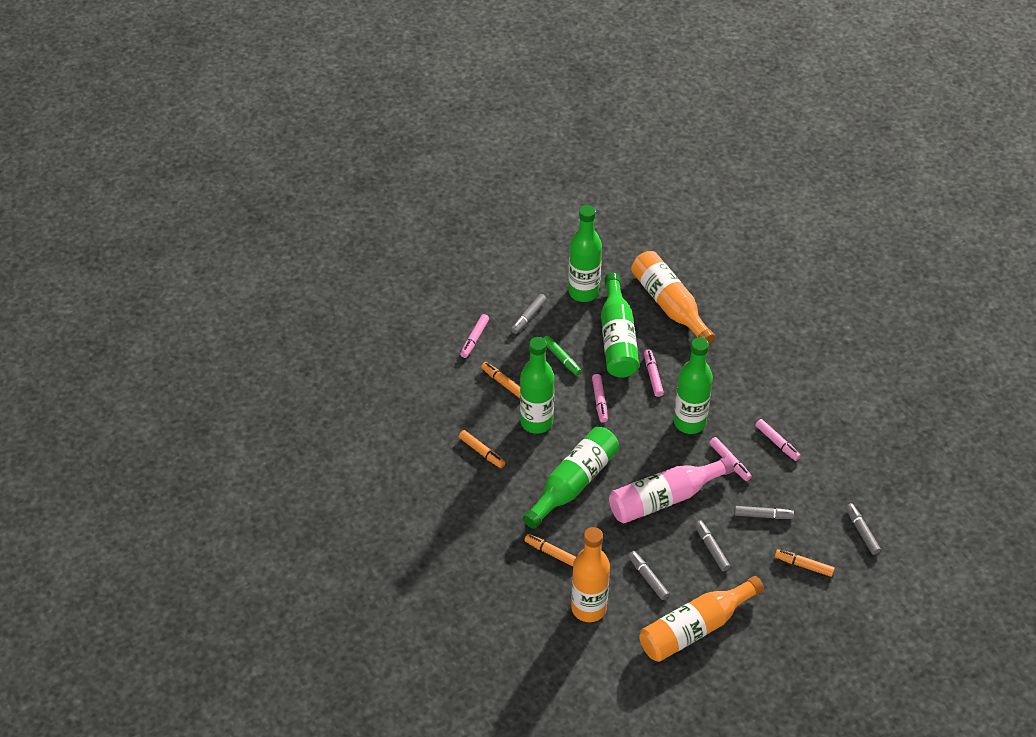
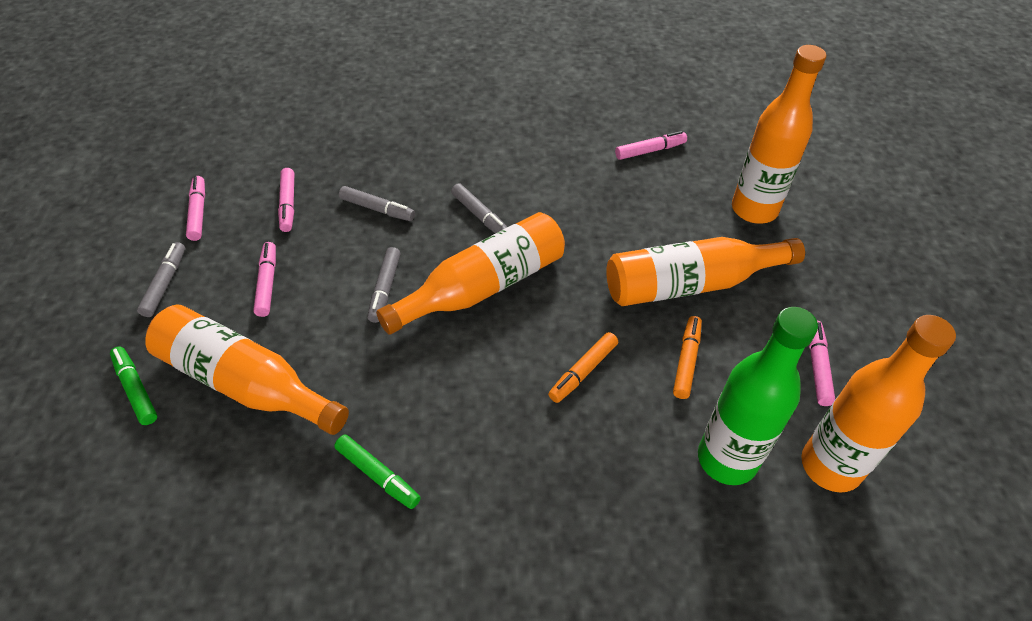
green bottle: [520,337,554,434] [523,427,619,529] [568,205,602,302] [601,273,639,378] [674,337,713,434] = 5 -> [698,307,818,485] = 1
green marker: [543,335,581,376] = 1 -> [110,346,157,425] [334,435,421,509] = 2
grey marker: [511,294,546,334] [628,551,670,600] [695,520,730,571] [734,506,794,519] [846,503,881,555] = 5 -> [137,242,185,317] [339,186,415,221] [367,247,401,323] [451,183,507,233] = 4
orange bottle: [571,527,610,622] [631,251,715,344] [639,576,764,662] = 3 -> [145,305,349,435] [376,212,565,335] [606,237,805,306] [732,45,826,224] [802,315,956,493] = 5
orange marker: [459,430,505,468] [481,362,520,398] [524,534,576,566] [775,549,835,577] = 4 -> [548,332,618,403] [673,316,702,399] = 2
pink bottle: [609,456,734,523] = 1 -> none = 0

